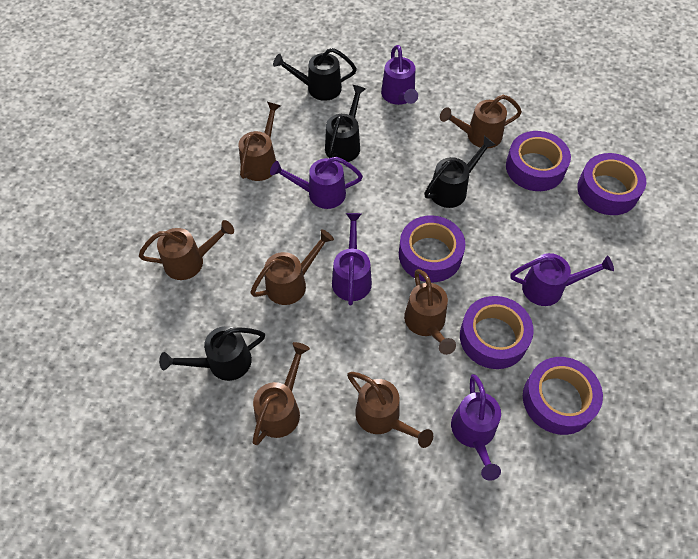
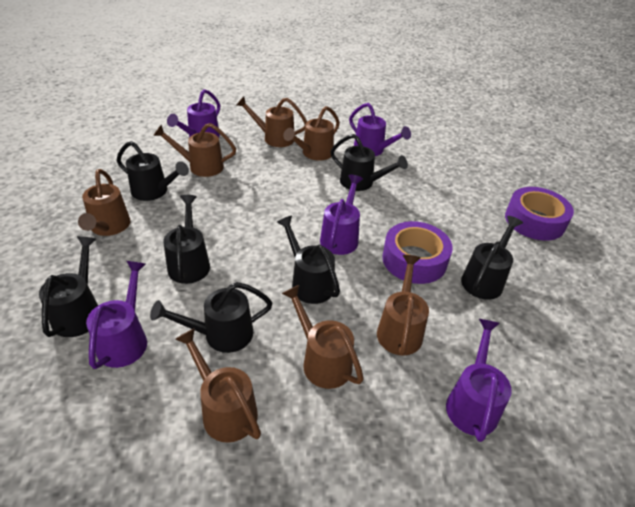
black watering can: [159,326,265,381] [273,48,357,101] [325,85,366,163] [424,136,496,208] = 4 -> [39,236,98,337] [117,141,189,201] [150,282,273,353] [163,195,210,284] [277,215,340,304] [330,134,408,191] [461,216,523,300] = 7
purple tape: [399,216,465,282] [460,296,534,369] [506,131,571,191] [523,357,603,435] [577,153,646,215] = 5 -> [382,221,453,284] [505,187,574,241] = 2

